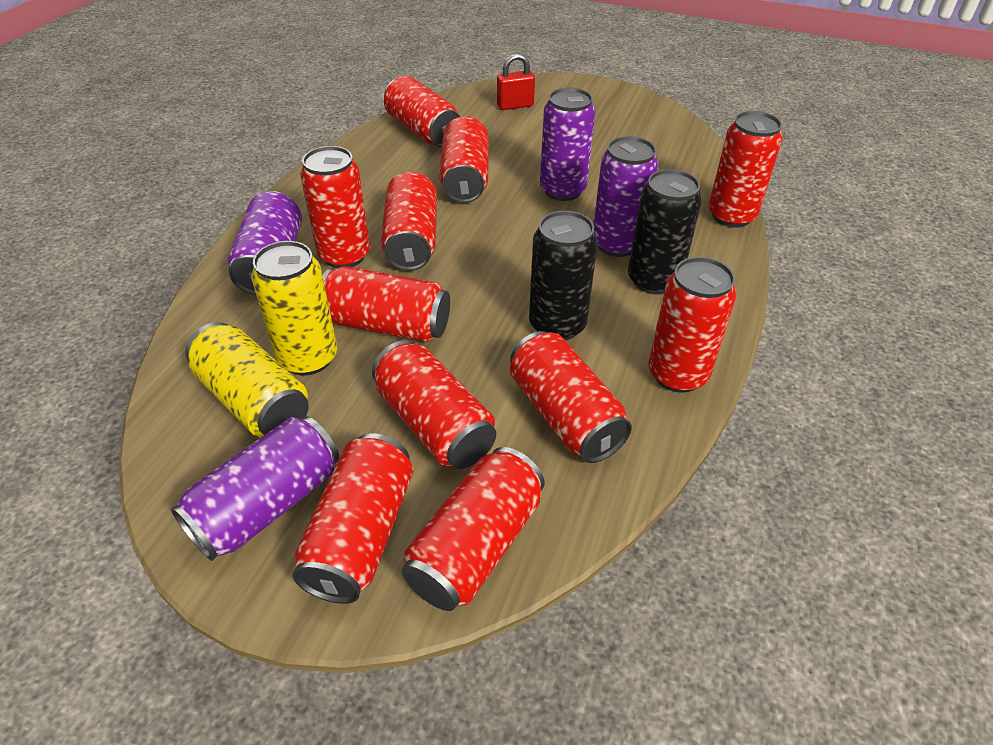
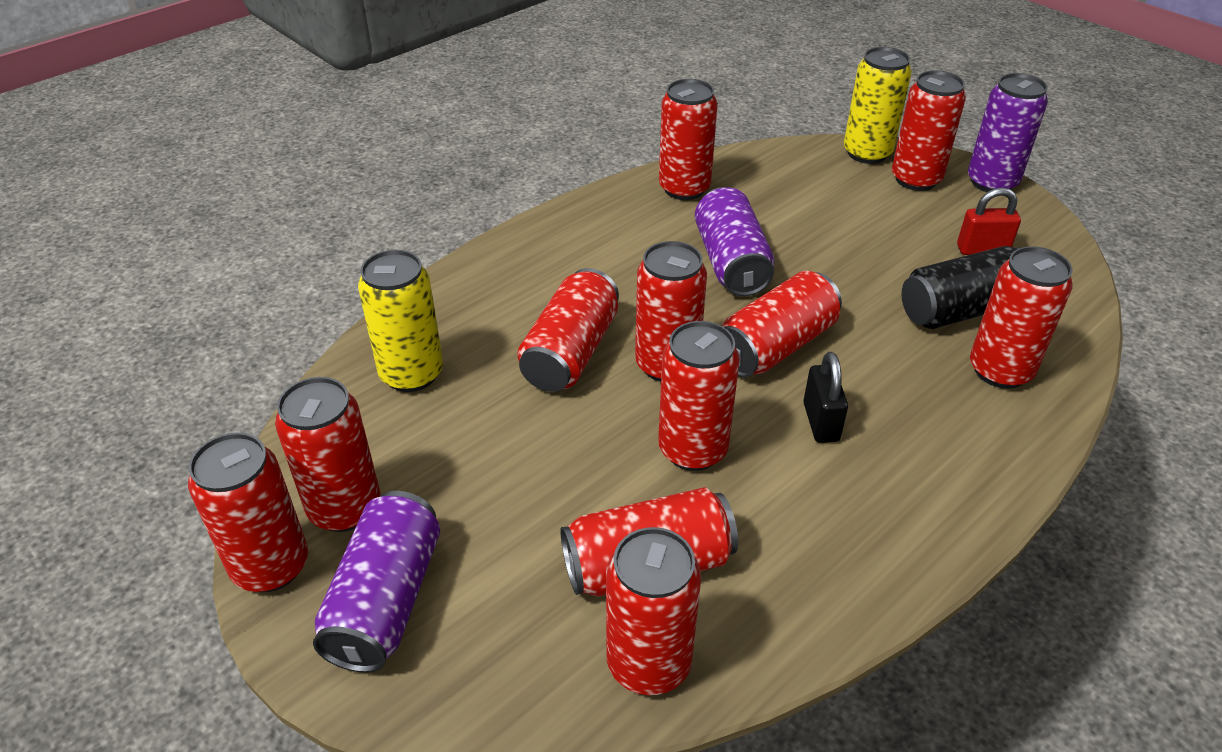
black can: [529,211,598,341] [628,169,702,294] = 2 -> [902,246,1021,329] = 1
black padlock: none = 0 -> [803,352,848,443] = 1
purple can: [171,416,339,561] [228,191,302,295] [540,88,595,201] [593,136,658,257] = 4 -> [313,491,440,673] [695,187,775,296] [968,73,1048,192] = 3

